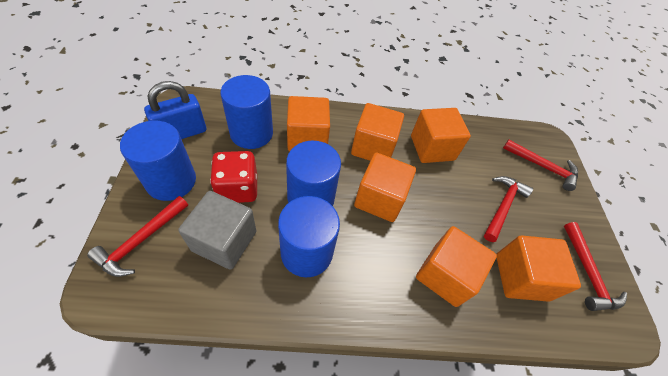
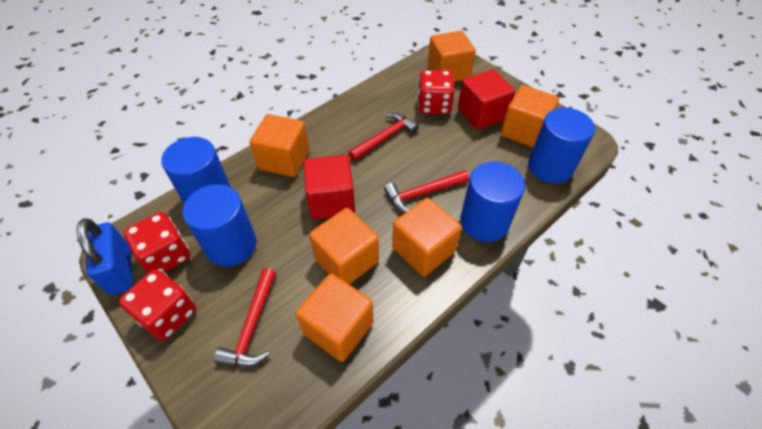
grey cube: [178,191,256,270] = 1 -> none = 0
red cube: none = 0 -> [303,155,355,219] [458,69,515,130] = 2
red dice: [210,151,257,203] = 1 -> [119,270,196,341] [124,212,190,273] [418,70,455,115] = 3
red hammer: [87,196,188,277] [484,176,533,242] [503,140,578,191] [564,222,627,311] = 4 -> [214,268,276,367] [348,113,419,161] [384,170,469,213] = 3

